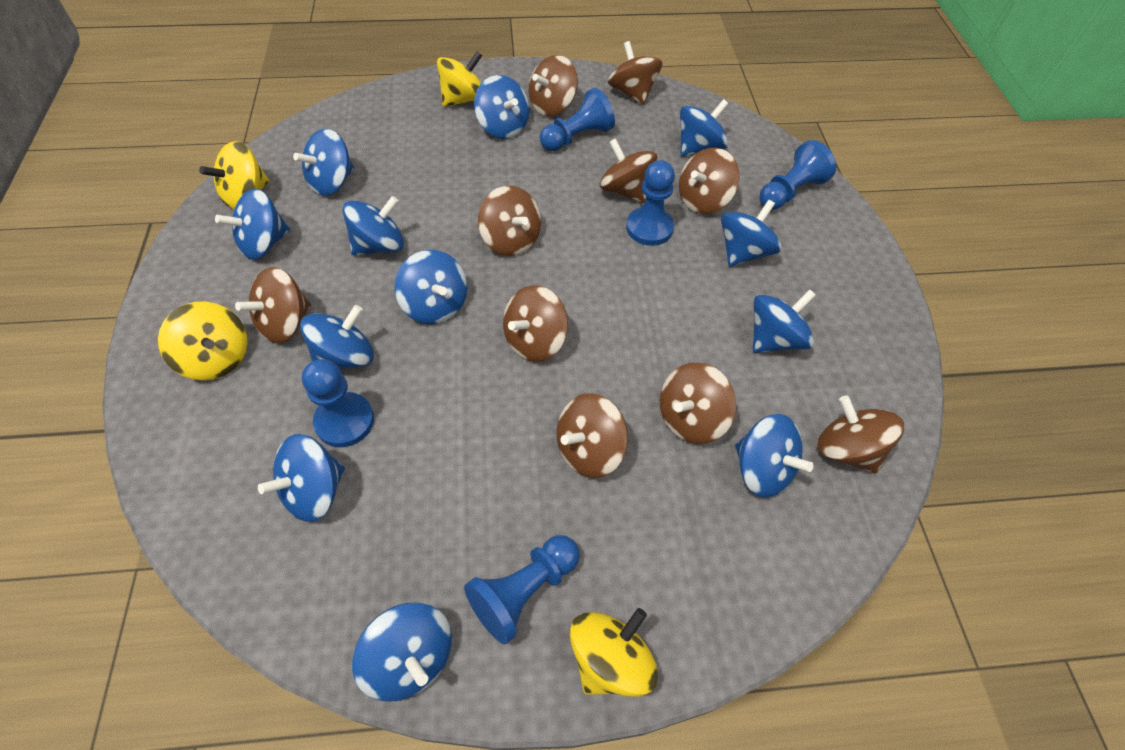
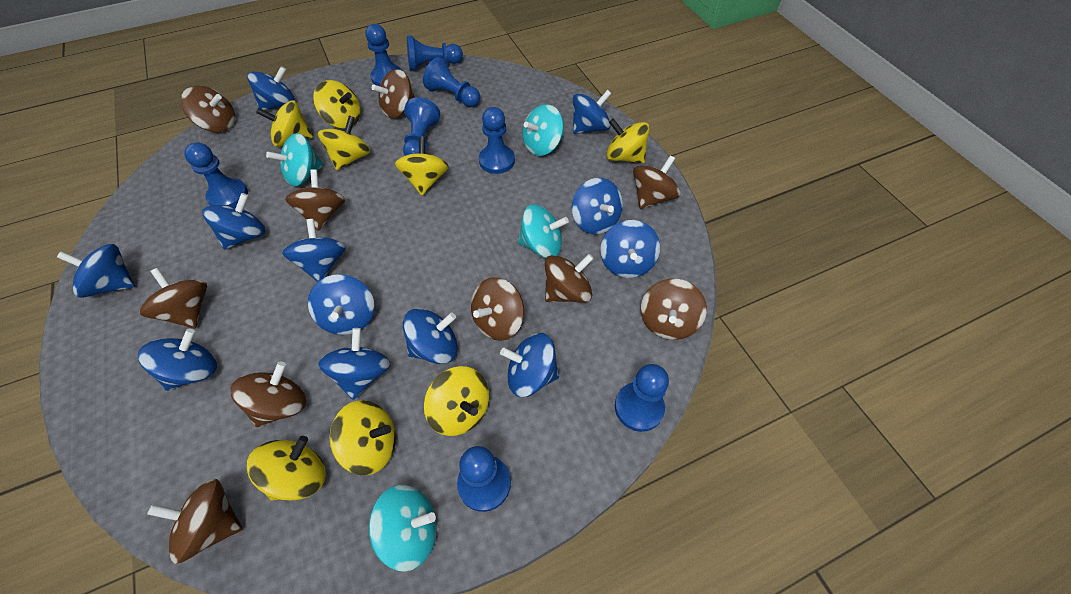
blue pawn: [302,359,374,447] [464,535,580,645] [540,88,615,151] [626,160,675,246] [759,140,836,210] = 5 -> [184,142,248,207] [366,24,402,86] [403,97,440,156] [407,35,463,71] [423,57,480,107] [457,446,511,512] [479,107,515,174] [615,364,669,432] = 8
turquoise spinning top: none = 0 -> [266,133,324,186] [369,485,437,572] [518,204,569,258] [522,104,564,156] = 4
yellow spinning top: [158,302,247,380] [199,141,269,209] [437,51,482,107] [570,608,658,697] = 4 -> [247,436,326,500] [256,100,313,147] [313,80,361,129] [318,115,370,170] [330,400,396,475] [395,137,449,195] [424,366,489,436] [606,118,650,163] = 8

